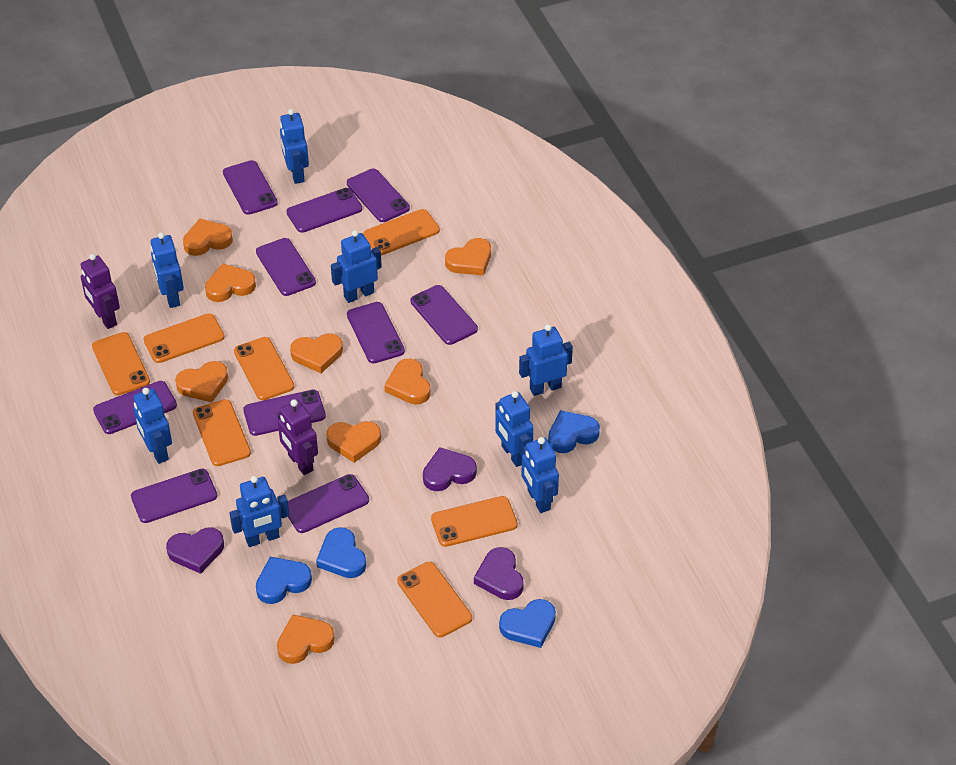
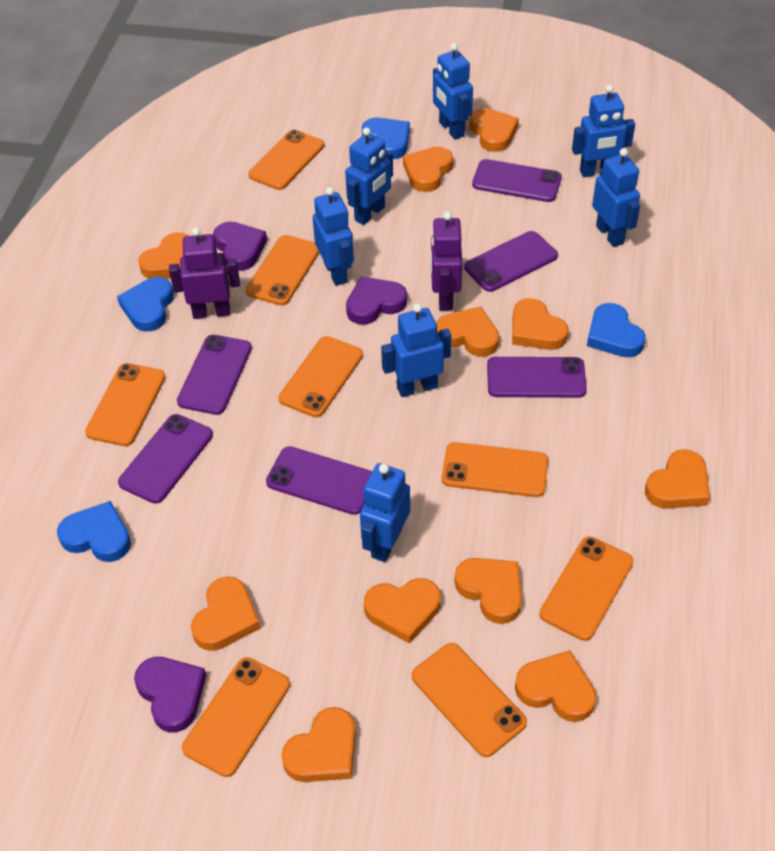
blue robot: [133,388,172,464] [150,232,184,308] [229,476,289,547] [280,109,309,184] [331,230,382,303] [495,391,534,467] [519,324,573,396] [521,437,559,513] = 8 -> [313,187,354,286] [345,127,393,225] [360,463,410,562] [381,303,451,397] [433,43,473,140] [572,85,635,177] [592,148,640,247] = 7
orange heart: [175,361,228,402] [183,219,233,256] [205,263,256,302] [277,615,335,664] [290,334,343,373] [326,421,381,463] [384,358,431,405] [445,238,491,276] = 8 -> [138,232,189,278] [191,576,261,651] [281,707,356,782] [364,578,441,644] [403,147,453,192] [436,306,499,357] [455,558,522,624] [469,108,519,152] [512,298,569,350] [515,650,596,722] [645,449,710,509] = 11
orange phone: [92,332,150,395] [144,313,224,363] [193,399,251,466] [234,337,294,400] [363,209,440,255] [397,562,472,637] [431,496,518,547] = 7 -> [85,363,166,446] [182,657,290,777] [246,235,320,306] [248,130,324,190] [278,336,363,417] [412,643,527,757] [442,442,548,497] [540,536,633,641] = 8
purple phone: [93,381,177,434] [131,469,217,523] [223,160,278,215] [243,390,326,436] [256,238,316,296] [286,188,362,233] [288,474,369,533] [347,169,410,222] [347,302,405,364] [410,285,478,345] = 10 -> [118,414,213,504] [177,335,252,415] [266,446,372,515] [464,231,558,292] [472,159,562,202] [487,357,587,398] = 6

